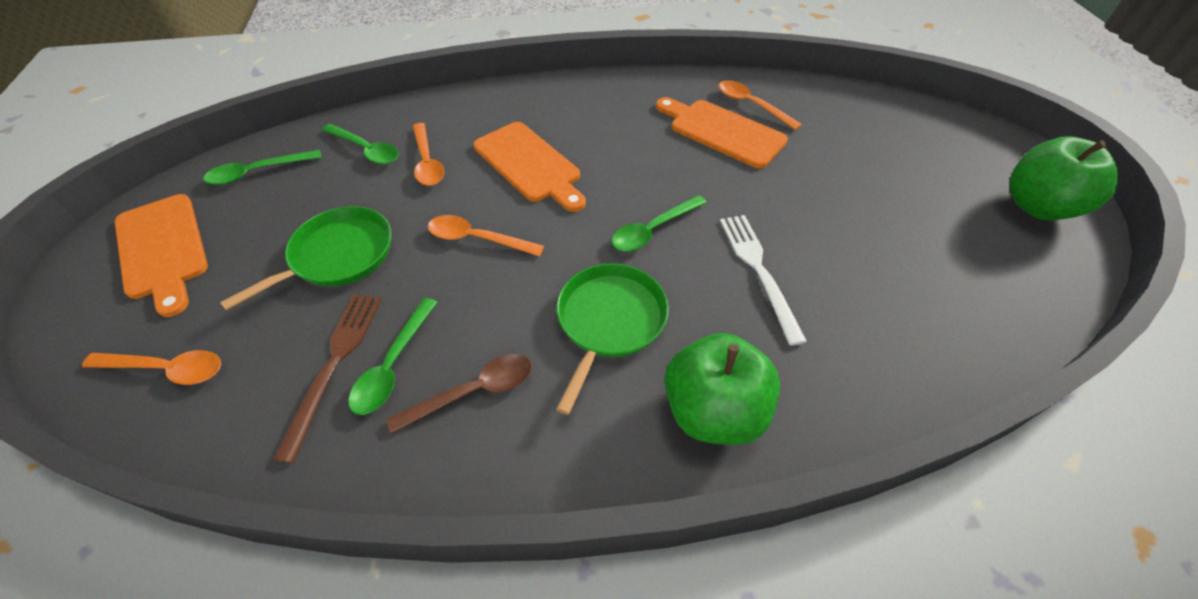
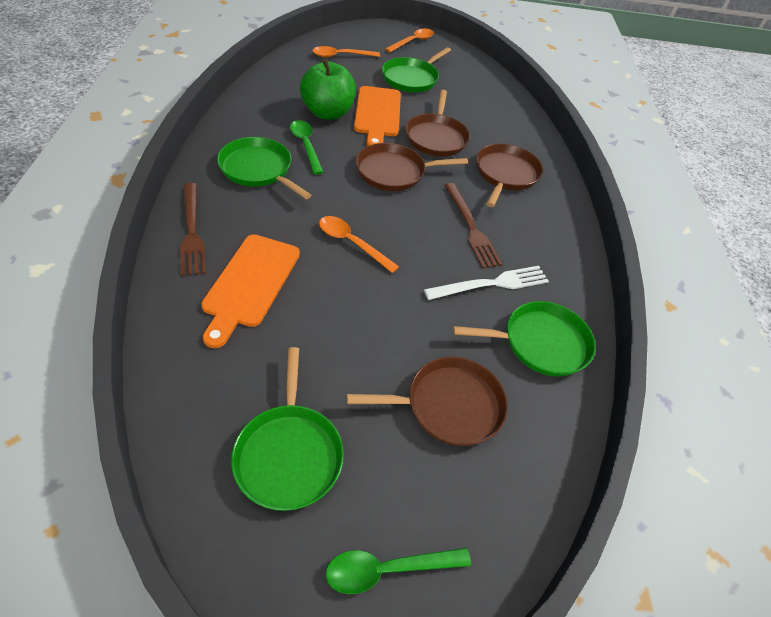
brown fork: [273,294,382,463] = 1 -> [180,183,206,276] [444,183,502,269] = 2
brown pan: none = 0 -> [347,357,508,446] [356,143,468,191] [405,90,470,157] [476,144,543,207] = 4
brown spoon: [386,354,532,434] = 1 -> none = 0
green apple: [665,333,780,445] [1009,136,1118,220] = 2 -> [300,59,356,120] = 1
green pan: [220,206,391,311] [556,263,669,415] = 2 -> [217,137,311,199] [231,347,344,511] [382,47,451,92] [453,301,596,377] = 4
green spoon: [203,150,322,185] [322,124,399,164] [349,298,438,415] [612,195,707,251] = 4 -> [290,120,324,175] [326,548,471,594] = 2
orange cutting board: [115,194,208,317] [473,122,586,212] [656,97,788,168] = 3 -> [201,235,300,348] [354,86,401,146] = 2
orange spoon: [82,350,221,385] [413,123,445,186] [428,215,544,257] [718,80,802,130] = 4 -> [312,46,380,57] [319,216,399,273] [385,29,434,52] = 3

